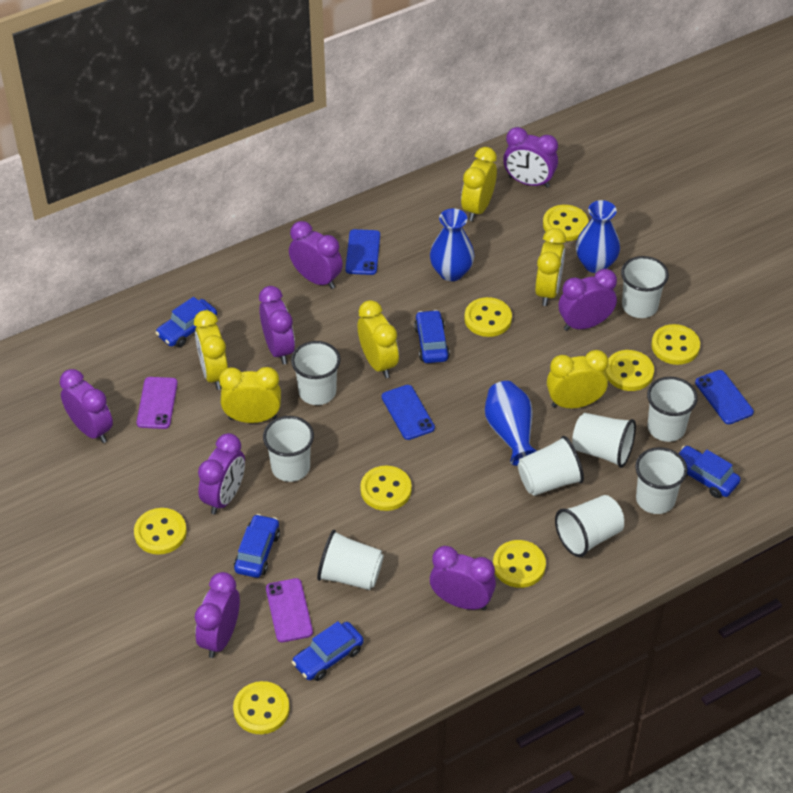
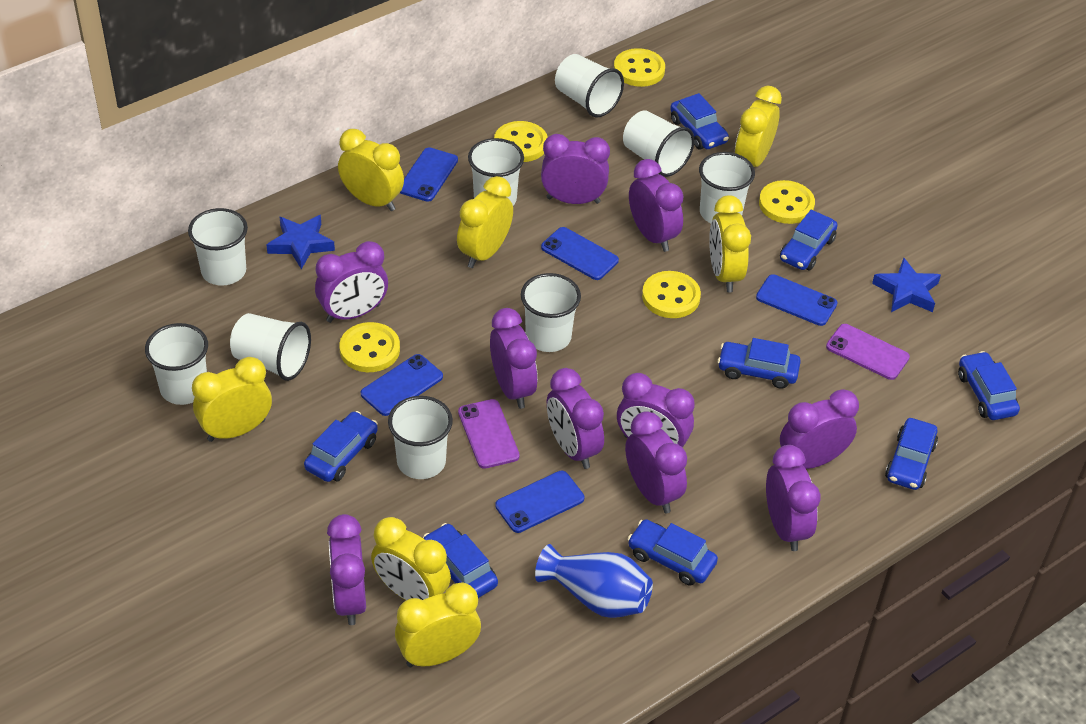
blue car: [155,297,217,347] [234,514,280,578] [292,621,364,681] [414,310,450,363] [678,446,741,498] = 5 -> [304,411,378,482] [423,523,498,598] [628,519,718,586] [670,93,729,150] [718,338,801,389] [780,210,838,270] [885,418,938,490] [958,351,1020,420] = 8
blue phone: [345,229,380,275] [382,385,435,440] [695,370,754,424] = 3 -> [361,354,443,416] [400,147,458,202] [495,471,584,533] [541,227,619,280] [756,274,838,326] = 5
blue star: none = 0 -> [266,215,335,269] [872,258,941,312] = 2
blue vase: [430,208,474,281] [485,381,537,466] [576,200,620,273] = 3 -> [535,544,653,618] = 1
purple clock: [60,369,113,443] [195,572,240,658] [198,433,245,515] [259,286,295,364] [289,221,343,289] [430,546,496,610] [503,127,558,188] [559,269,617,331] = 8 -> [315,241,388,323] [327,514,366,625] [490,308,538,409] [541,134,610,204] [547,368,604,469] [617,373,695,447] [625,411,687,513] [629,159,684,252] [766,445,821,551] [780,389,859,469] = 10
yellow button: [134,508,187,555] [233,681,290,734] [360,466,412,511] [464,297,512,337] [493,540,546,588] [543,205,588,241] [605,350,654,391] [651,324,700,365] = 8 -> [339,322,400,372] [494,121,548,162] [614,48,665,87] [642,271,701,318] [759,180,815,224] = 5
yellow clock: [194,310,228,390] [219,367,281,423] [358,300,399,378] [461,147,497,221] [535,228,566,306] [547,350,609,408] = 6 -> [192,357,272,442] [338,129,404,211] [371,517,451,600] [395,582,481,667] [457,176,513,268] [709,195,751,292] [735,86,782,167] = 7

